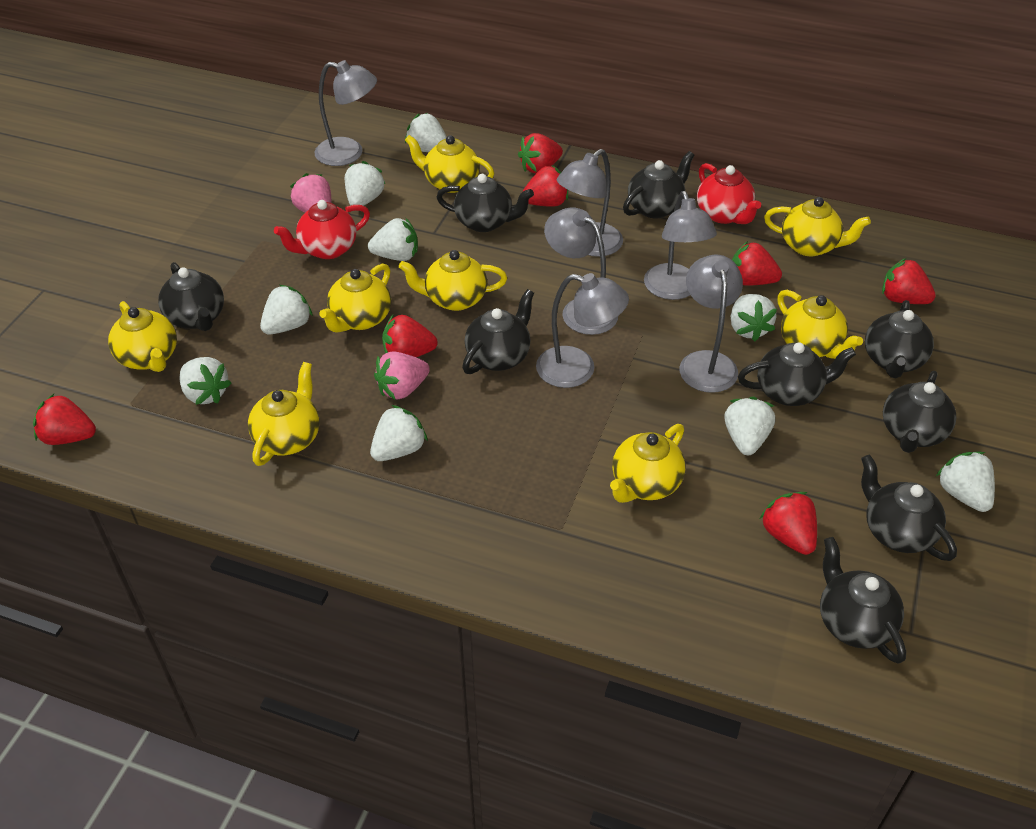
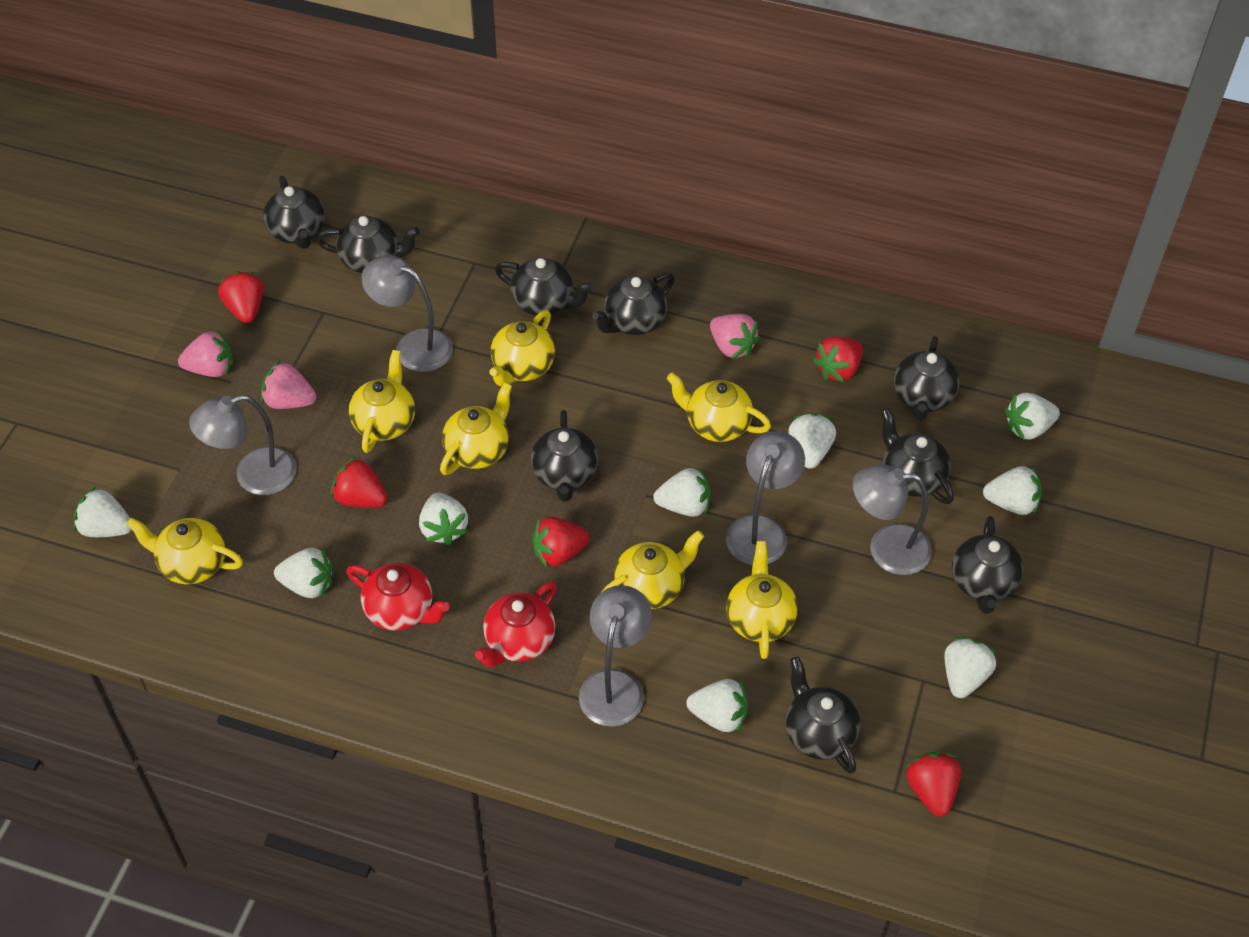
grey lamp: [314,60,377,166] [536,273,629,388] [544,207,618,335] [557,149,623,257] [644,191,717,300] [679,255,743,393] = 6 -> [189,395,297,495] [362,256,453,372] [579,585,652,727] [726,431,805,565] [853,465,932,575] = 5
pink strawberry: [290,173,331,213] [374,351,430,400] = 2 -> [178,330,233,377] [261,361,316,409] [710,314,760,359] = 3
red strawberry: [33,394,96,445] [382,315,438,357] [518,133,563,173] [522,166,568,207] [732,241,782,285] [760,492,817,555] [882,258,936,304] = 7 -> [218,271,264,323] [331,457,387,508] [532,517,590,567] [813,336,863,382] [906,752,961,817] = 5
yellow teapot: [108,301,177,372] [248,362,320,466] [320,263,391,333] [399,250,507,311] [405,135,495,193] [610,424,686,503] [764,197,871,256] [777,290,863,359] = 8 -> [126,518,243,584] [349,350,415,453] [440,382,512,475] [490,310,555,386] [601,530,704,609] [667,373,771,442] [726,541,798,659] = 7

